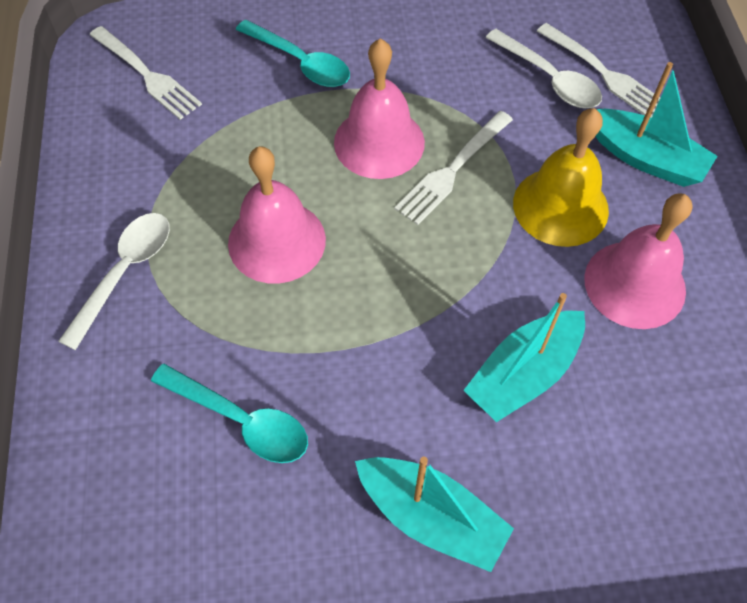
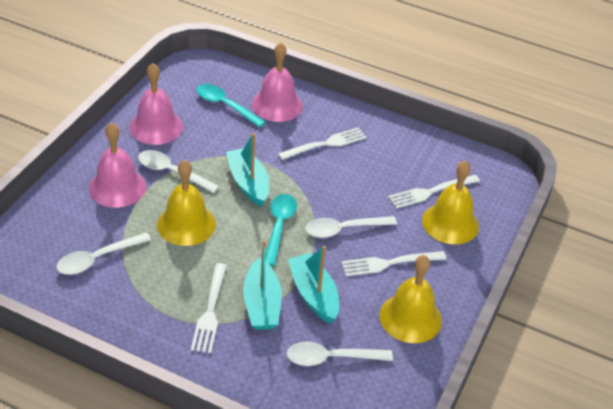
white fork: [90,26,202,120] [394,111,513,225] [537,23,660,118] = 3 -> [191,263,227,353] [278,127,367,160] [341,251,446,276] [388,175,480,209] = 4
white spoon: [58,213,170,350] [485,29,602,108] = 2 -> [56,232,151,275] [138,150,220,193] [287,341,393,366] [305,216,397,238] = 4
yellow bell: [513,108,609,247] = 1 -> [157,160,216,246] [379,255,442,343] [422,160,479,244] = 3

